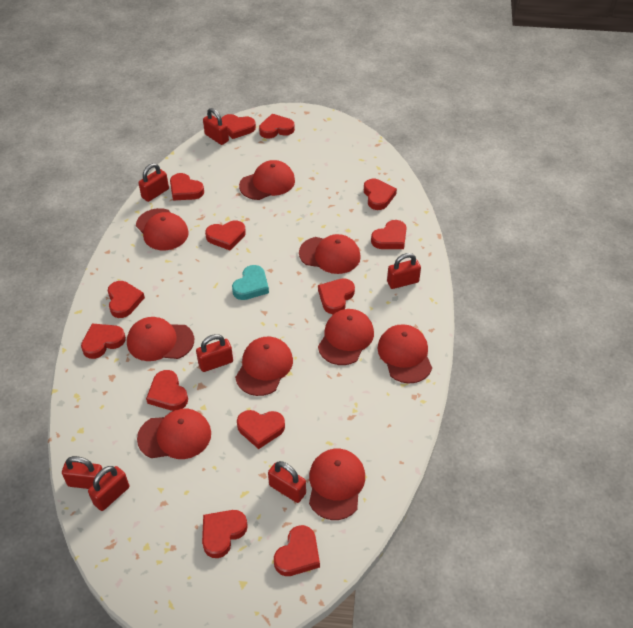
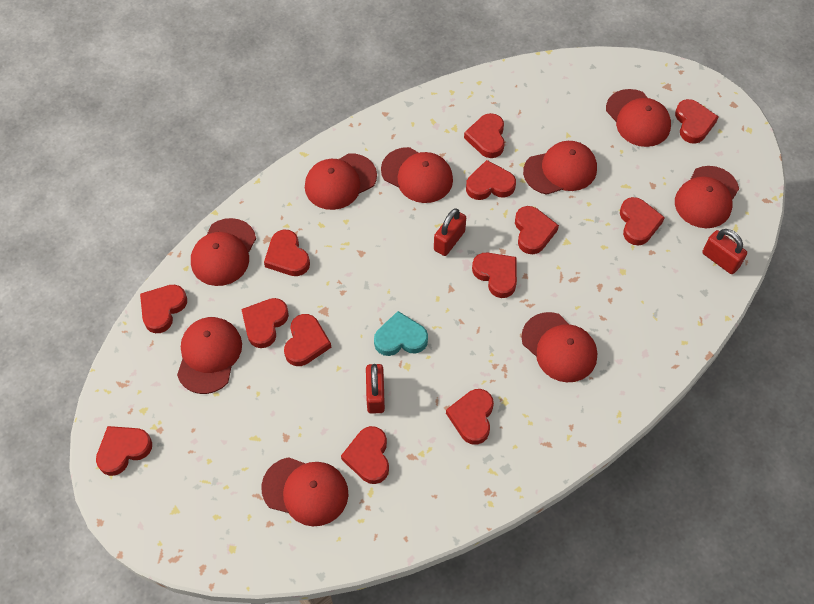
red padlock: [62,456,102,489] [88,466,129,511] [138,163,169,202] [196,334,233,372] [203,108,229,145] [268,461,306,503] [387,253,421,289] = 7 -> [366,364,385,414] [434,208,466,256] [702,229,747,274] = 3

